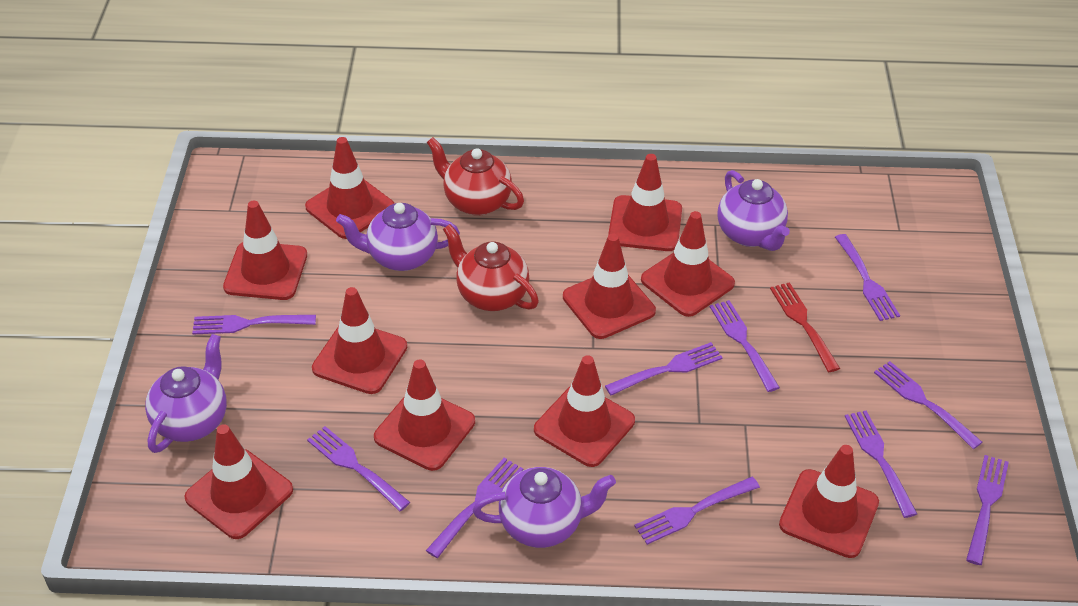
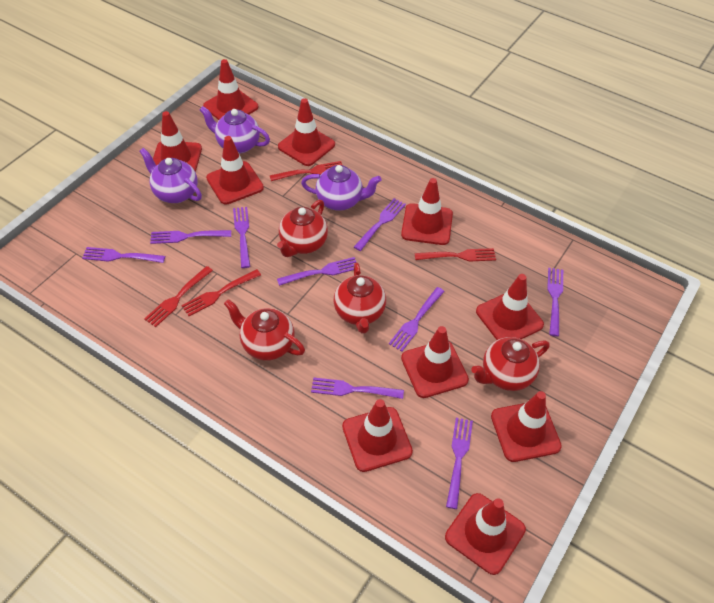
purple fork: [192,315,316,334] [307,426,410,511] [426,458,523,558] [605,342,723,396] [634,477,760,545] [710,300,780,392] [835,234,900,321] [845,411,917,518] [874,361,982,449] [966,455,1009,565] = 10 -> [82,247,165,263] [150,230,231,244] [233,207,250,268] [277,257,357,286] [311,377,404,399] [354,198,406,251] [389,287,445,352] [446,418,473,509] [547,268,563,337] = 9
purple teapot: [145,334,227,453] [336,203,460,271] [472,467,616,548] [717,170,790,251] = 4 -> [139,148,202,203] [200,106,270,154] [301,165,381,211] = 3
red fork: [770,282,840,372] = 1 -> [144,266,213,327] [181,269,261,316] [270,161,342,181] [415,248,496,262] = 4
red teapot: [427,137,524,216] [443,224,539,311] = 2 -> [224,299,305,360] [277,200,328,257] [334,263,386,334] [471,337,549,391] = 4

